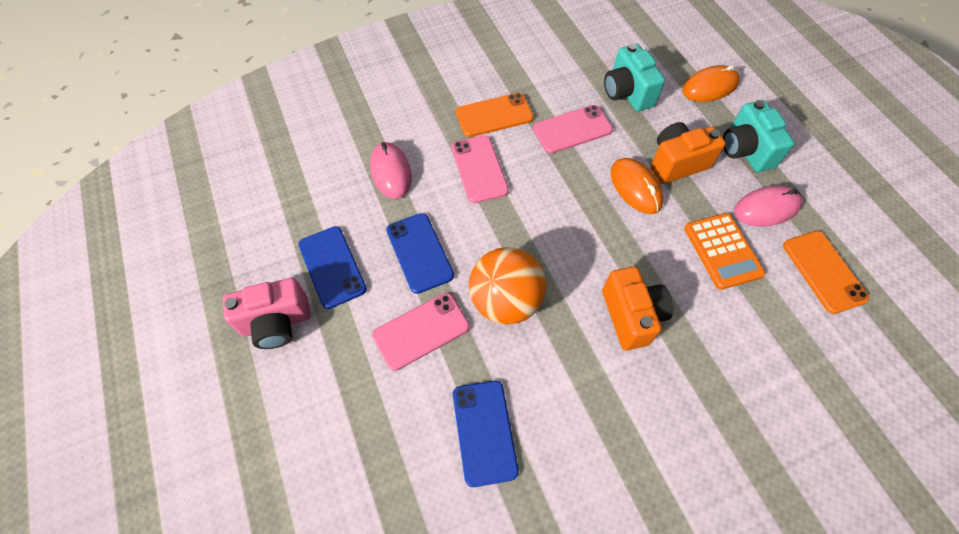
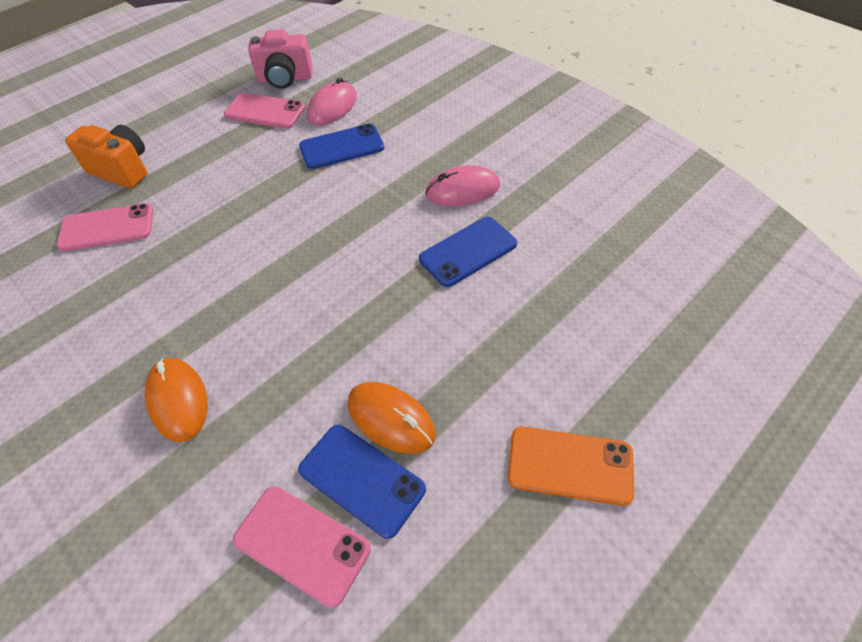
orange ball: [469,247,546,325] = 1 -> none = 0
orange calculator: [684,213,765,290] = 1 -> none = 0
orange camera: [602,266,673,350] [651,122,726,184] = 2 -> [65,125,148,189] = 1
orange phone: [456,93,534,137] [783,231,869,314] = 2 -> [508,426,634,506] = 1
turquoise camera: [604,43,665,111] [723,100,794,172] = 2 -> none = 0

